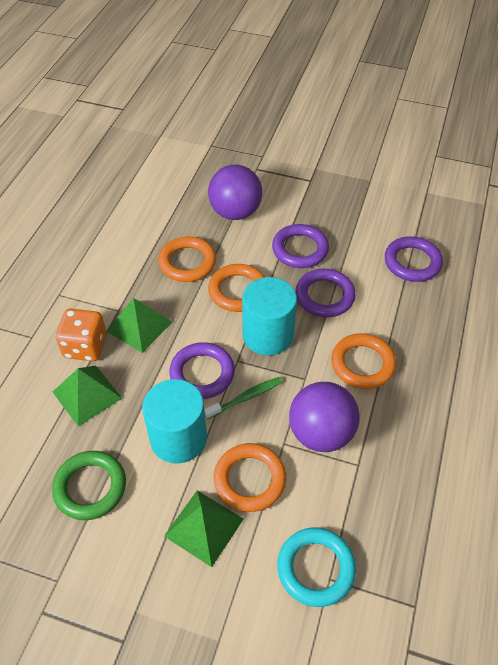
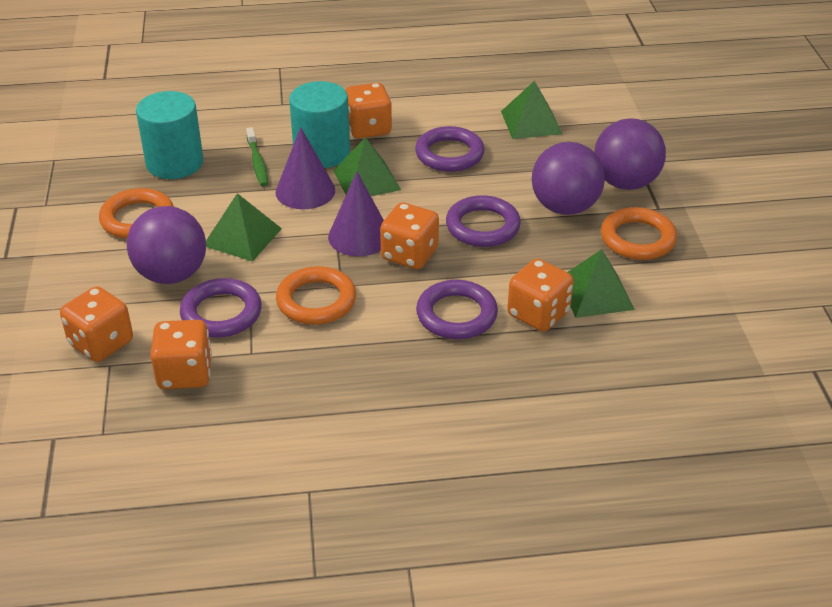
green pyramid: [53,366,122,426] [106,298,173,353] [164,491,244,567] = 3 -> [206,193,282,261] [333,137,401,196] [501,81,562,139] [568,249,635,318] = 4
green ring: [52,451,126,520] = 1 -> none = 0
orange dice: [56,309,107,361] = 1 -> [60,286,133,362] [150,320,212,389] [345,83,392,138] [380,203,439,269] [508,259,574,332] = 5
orange ring: [158,237,216,282] [208,264,265,312] [214,443,286,512] [331,333,396,389] = 4 -> [99,188,174,239] [276,266,356,325] [601,207,677,260] = 3
purple ball: [208,165,262,220] [289,382,360,452] = 2 -> [127,206,206,284] [532,142,605,215] [594,118,666,190] = 3
purple cone: none = 0 -> [276,127,335,209] [328,172,384,256] = 2
turquoise ring: [277,527,356,607] = 1 -> none = 0

